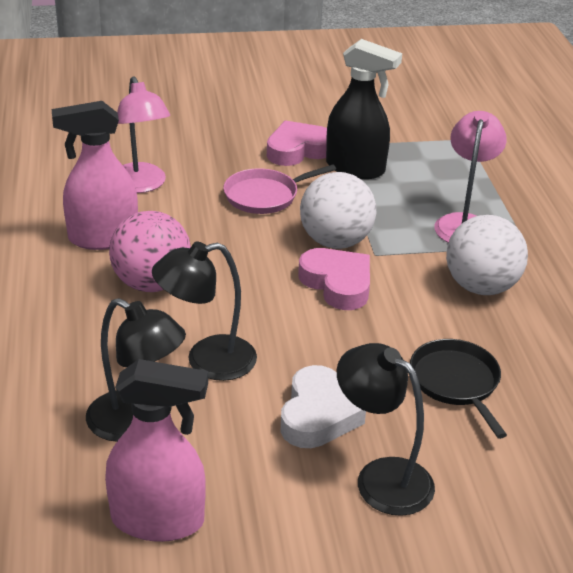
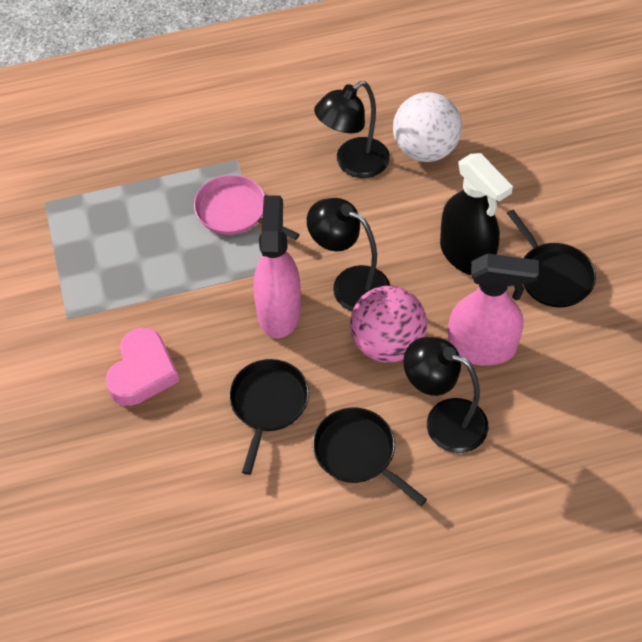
black pan: [410,339,507,439] = 1 -> [229,359,309,475] [313,408,427,506] [507,210,596,307] = 3
pink heart: [267,120,327,166] [298,248,370,310] = 2 -> [106,328,179,406] = 1
pink lamp: [117,76,170,193] [434,111,507,243] = 2 -> none = 0
white ball: [300,172,376,249] [446,215,528,295] = 2 -> [393,92,462,162] = 1
white heart: [281,365,366,448] = 1 -> none = 0

